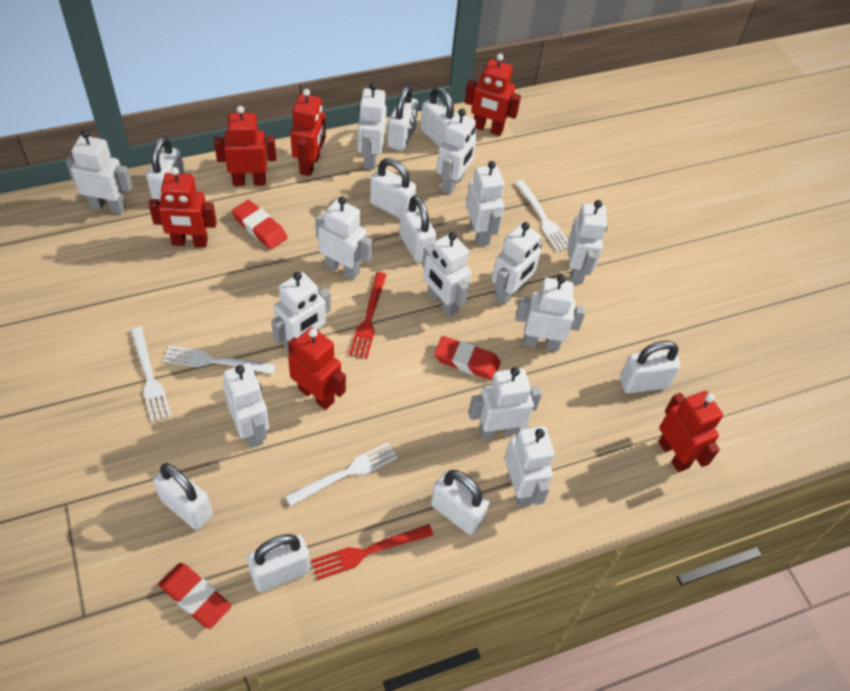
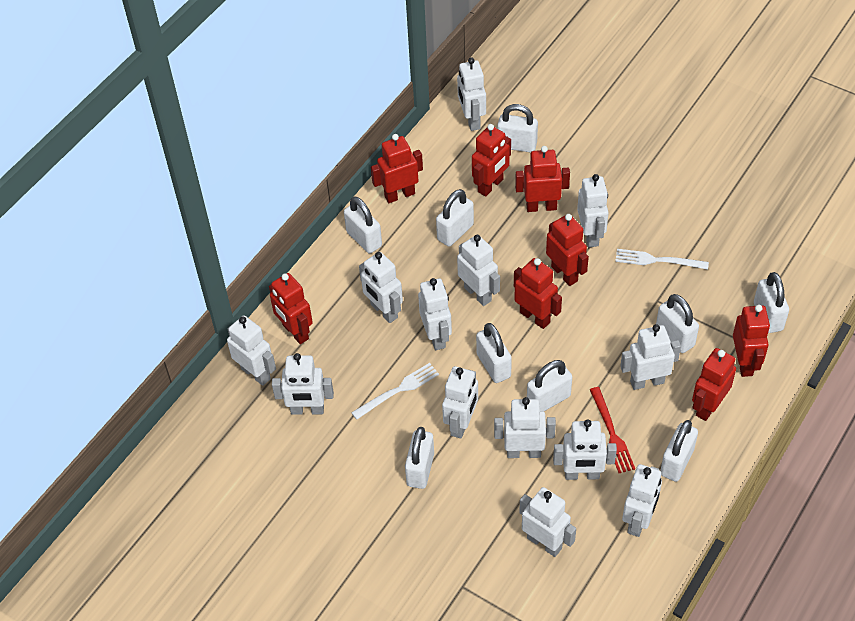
red eraser: [158,563,232,629] [232,200,288,249] [434,336,501,380] = 3 -> none = 0
red fork: [311,524,433,580] [349,272,387,359] = 2 -> [590,387,635,473] = 1
red robot: [149,167,217,247] [214,106,276,186] [288,327,346,410] [290,89,326,176] [465,54,521,136] [658,391,723,472] = 6 -> [269,273,313,344] [371,134,423,203] [472,124,511,197] [514,258,562,329] [515,146,570,212] [546,214,589,286] [692,348,736,421] [733,305,770,377] = 8
white fork: [130,327,171,421] [163,346,276,374] [285,442,398,506] [515,180,569,252] = 4 -> [351,363,439,420] [615,249,709,270] = 2

